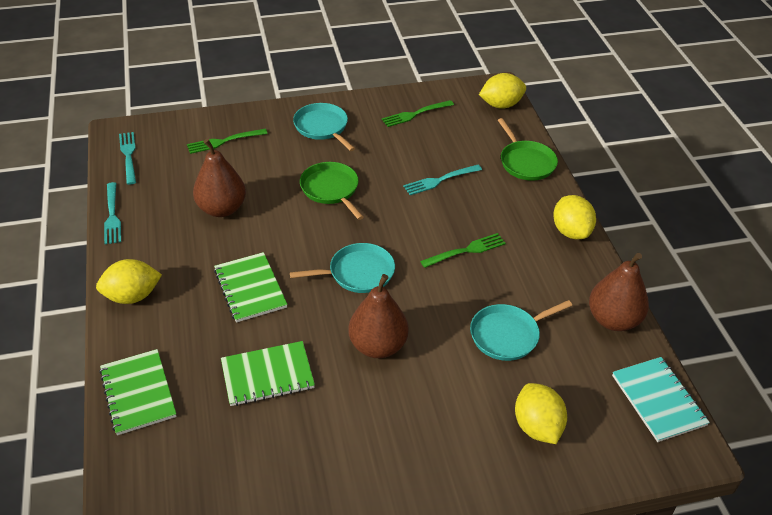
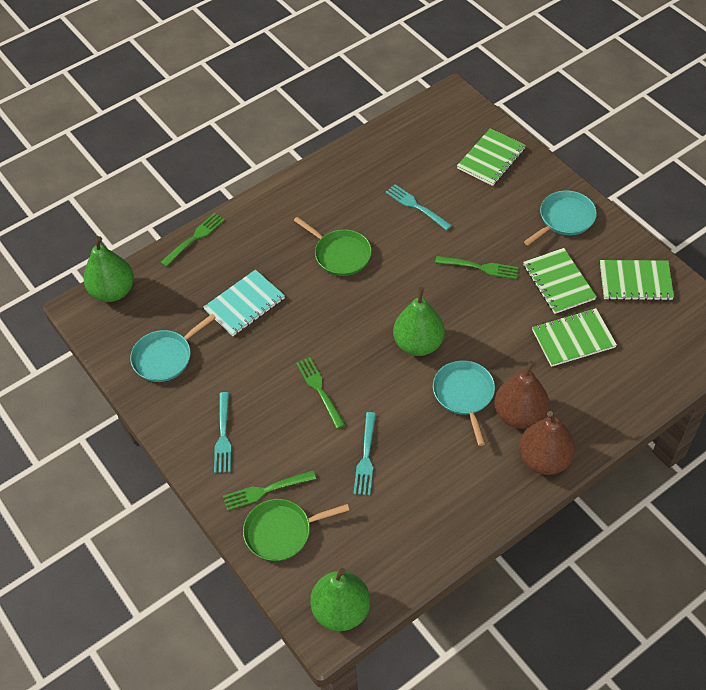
brown pear: [193,139,246,217] [349,274,409,358] [589,253,649,331] = 3 -> [494,361,549,429] [519,411,575,475] = 2
green fork: [187,129,268,154] [382,100,454,127] [420,233,506,268] = 3 -> [160,213,225,267] [223,470,316,511] [296,357,345,429] [435,256,519,279] = 4
green notebook: [99,349,177,435] [214,252,288,322] [221,341,315,406] = 3 -> [457,129,526,186] [523,248,597,314] [532,308,617,367] [600,260,674,301] = 4
green pear: none = 0 -> [84,236,134,302] [310,568,370,631] [393,287,445,356] = 3
yellow lemon: [96,259,162,304] [479,73,526,109] [515,383,567,444] [553,195,596,239] = 4 -> none = 0

